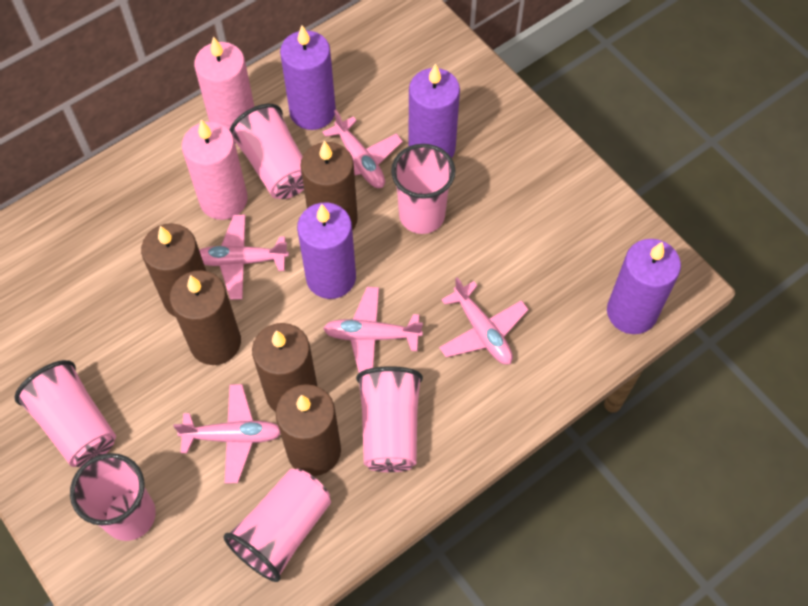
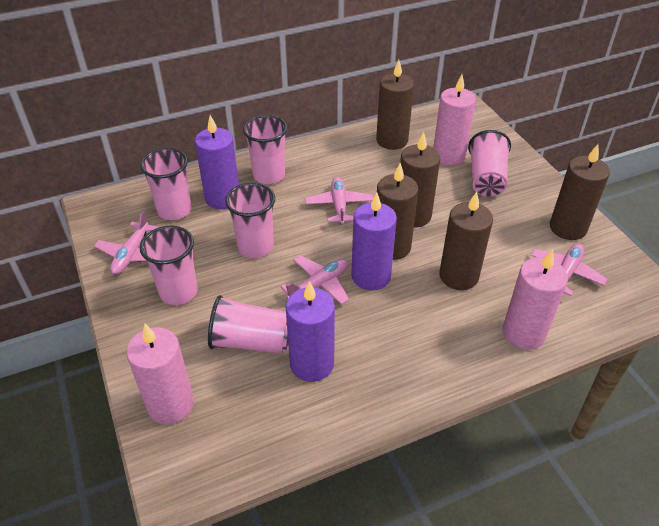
pink candle: [182,120,248,220] [194,36,254,130] = 2 -> [126,324,194,424] [433,75,476,165] [503,249,568,350] = 3
pink plane: [173,384,280,484] [199,215,289,300] [322,110,403,188] [323,287,423,373] [439,277,529,365] = 5 -> [94,211,158,275] [281,255,349,305] [305,177,373,225] [531,244,608,296] = 4
purple candle: [280,25,336,130] [297,203,356,299] [408,64,460,158] [607,239,681,334] = 4 -> [195,115,239,209] [286,281,335,382] [351,192,397,291] = 3

